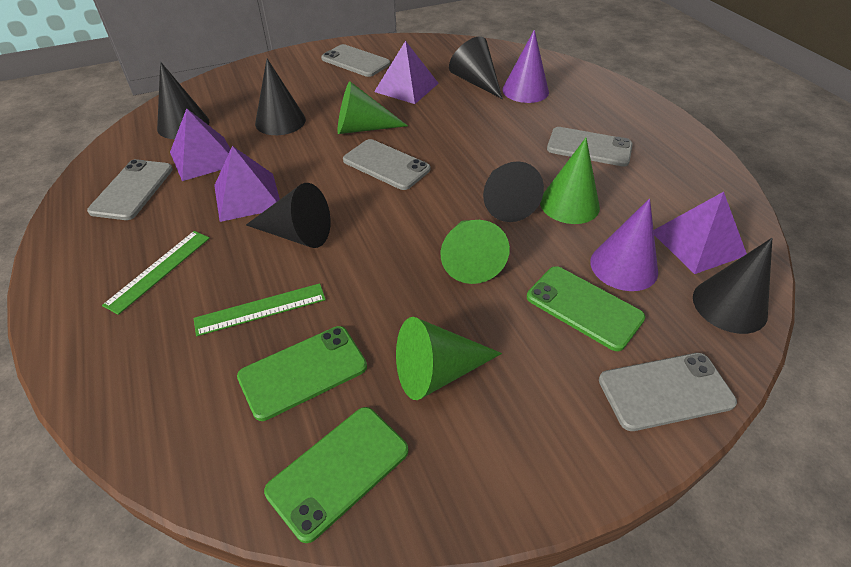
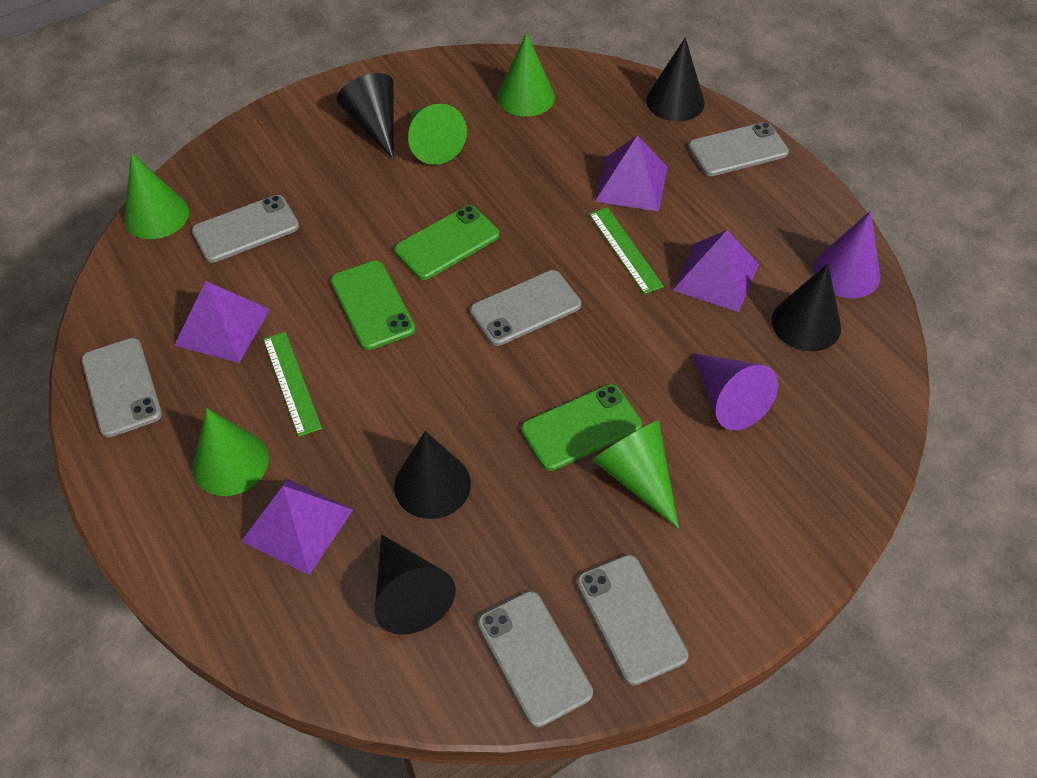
black cone: [157,62,209,139] [246,183,330,248] [255,59,306,135] [449,36,503,99] [483,161,544,222] [693,238,772,334] = 6 -> [337,73,394,159] [375,534,456,635] [394,431,471,519] [646,37,705,122] [772,264,841,351] = 5
green cone: [337,81,408,134] [396,317,502,400] [441,220,510,284] [540,138,600,224] = 4 -> [124,153,189,239] [192,408,269,496] [408,104,467,165] [497,32,555,117] [592,420,679,529] = 5
grey phone: [87,159,173,220] [321,44,390,77] [343,139,430,190] [547,127,633,167] [599,353,737,431] = 5 -> [82,338,162,437] [192,195,299,263] [470,270,581,346] [478,591,593,727] [577,554,688,685] [688,122,789,176] = 6

